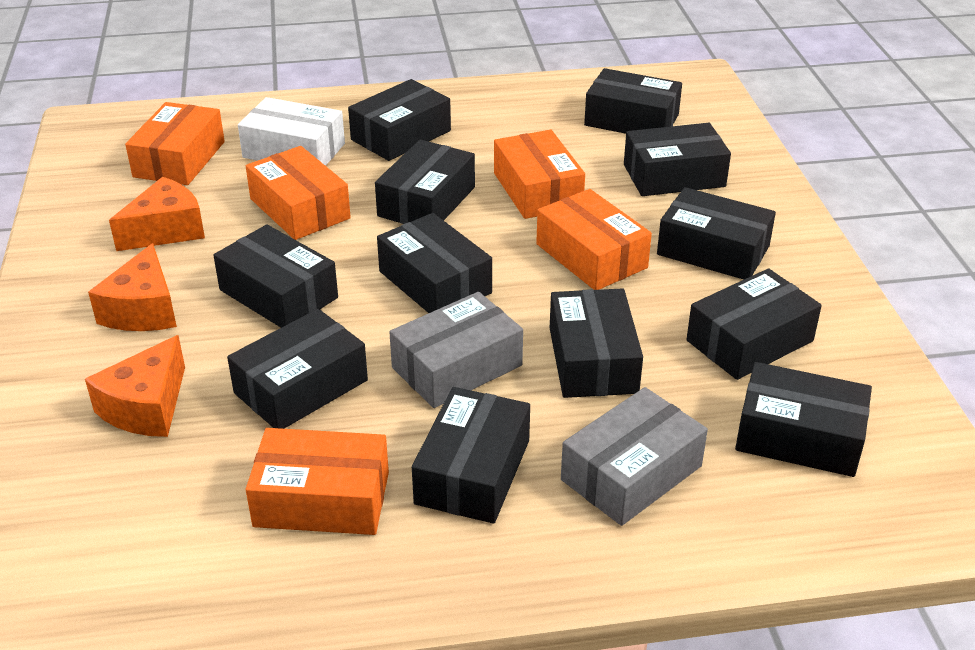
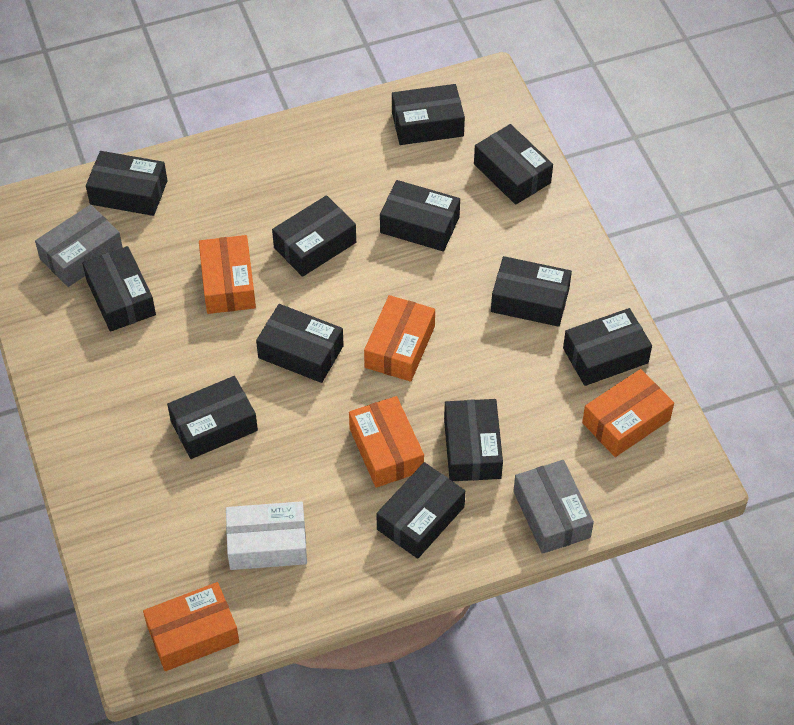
orange cheese: [85,335,185,437] [88,243,177,331] [109,177,205,251] = 3 -> none = 0

